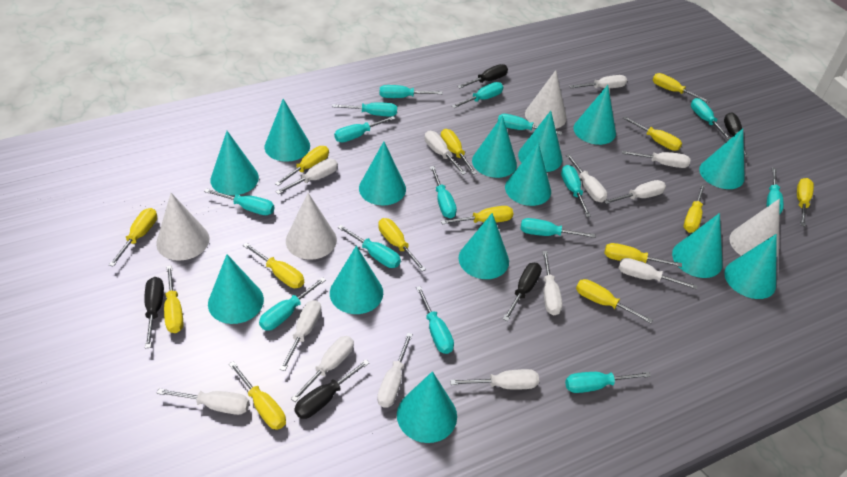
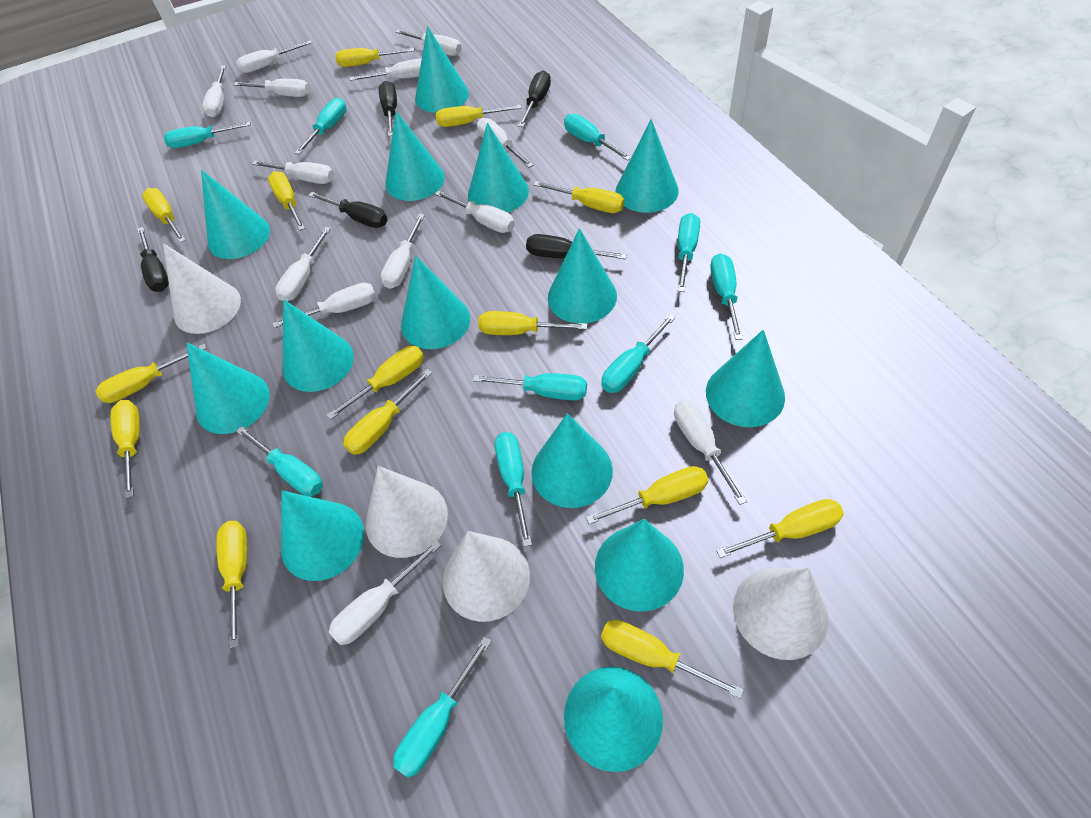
turquoise screwdriver: [204,188,274,215] [259,277,326,331] [332,102,397,117] [334,116,395,142] [338,225,401,268] [380,85,443,98] [416,286,454,354] [430,166,457,218] [452,82,503,108] [498,114,562,135] [521,218,595,238] [561,165,591,217] [565,372,651,393] [691,98,731,140] [767,168,784,215] = 15 -> [164,122,251,148] [236,426,323,496] [295,98,347,155] [393,636,492,778] [473,373,587,401] [495,432,532,547] [564,114,631,161] [601,314,676,393] [678,213,700,292] [710,253,743,340] = 10

